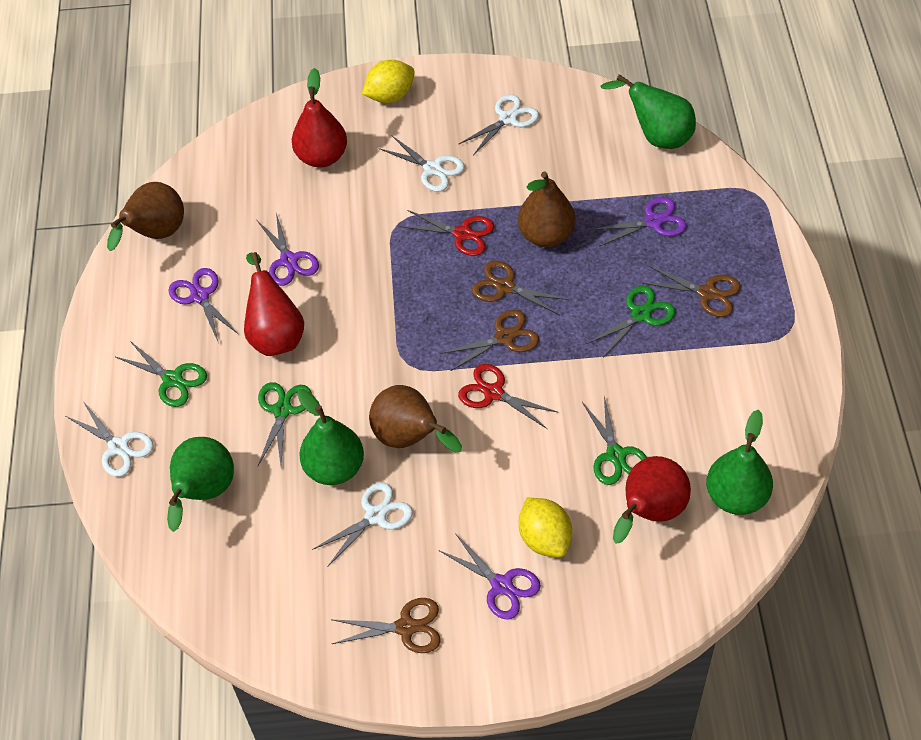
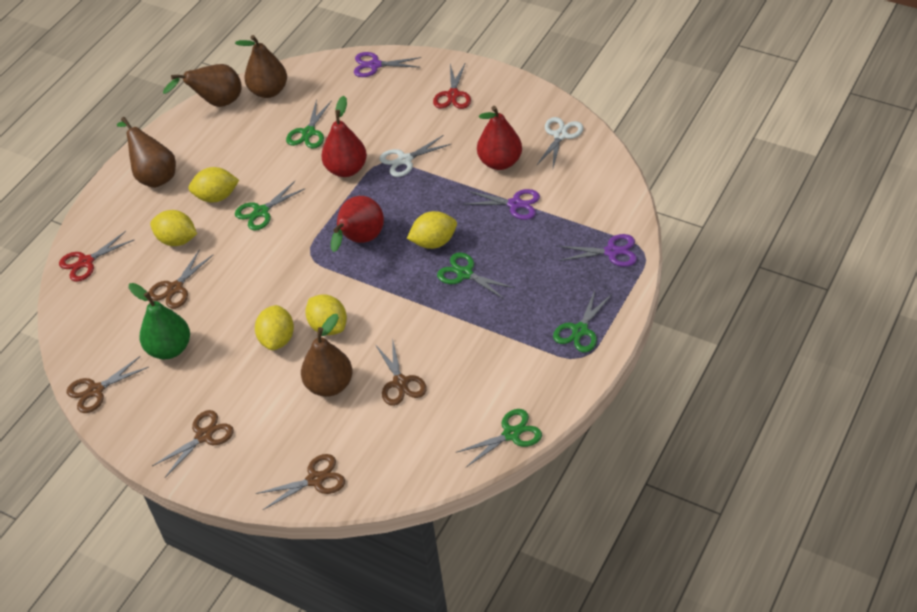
brown pear: [107,182,184,251] [369,385,462,452] [518,171,576,247] = 3 -> [117,117,176,188] [163,64,242,107] [235,35,287,98] [301,314,353,397] = 4
brown scissors: [332,598,440,653] [440,310,539,371] [472,261,569,315] [642,266,741,317] = 4 -> [67,356,149,413] [149,249,213,309] [152,410,234,477] [256,454,345,510] [375,337,427,406] = 5
green pear: [167,437,234,532] [297,389,364,485] [601,74,696,149] [706,410,773,515] = 4 -> [129,283,190,359] = 1
green scissors: [116,341,207,407] [258,382,312,466] [582,396,647,485] [587,286,676,358] = 4 -> [235,181,306,231] [286,99,332,149] [437,252,514,300] [456,409,542,467] [553,290,612,352] = 5
purple scissors: [168,268,238,344] [257,213,319,286] [439,533,541,619] [591,197,687,247] = 4 -> [354,52,421,77] [465,189,540,220] [558,234,637,267] = 3
white scissors: [66,401,154,477] [312,482,413,567] [379,135,465,192] [459,94,539,156] = 4 -> [380,135,451,177] [537,117,583,167] = 2
yellow lemon: [362,60,415,103] [519,498,572,557] = 2 -> [150,210,197,246] [188,167,239,203] [255,305,294,350] [305,294,347,335] [407,211,457,249] = 5

